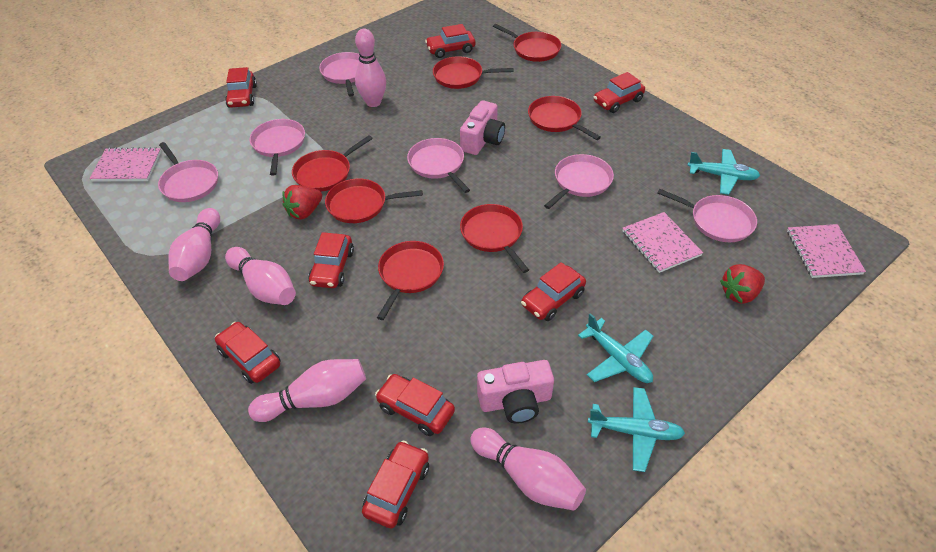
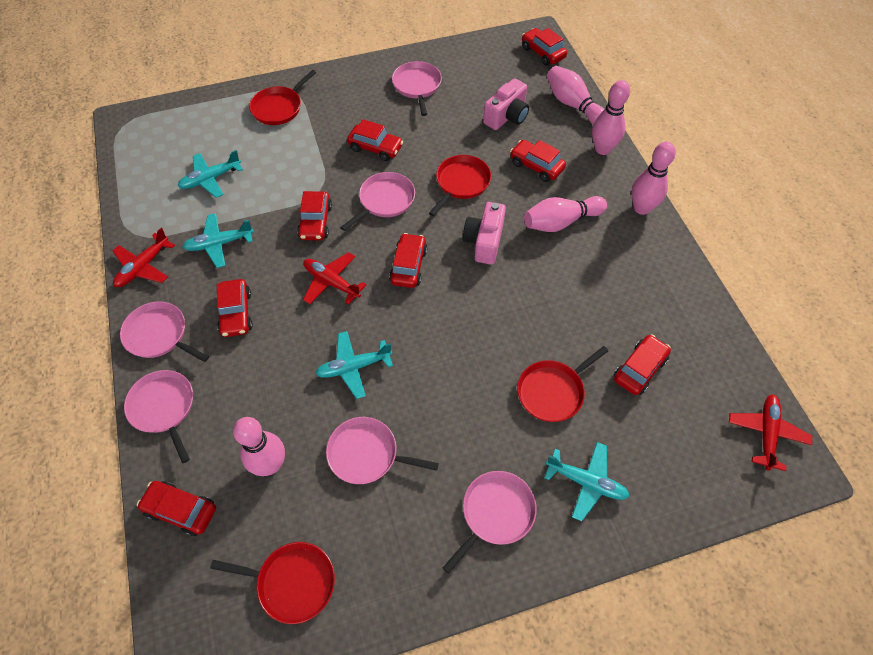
pink notebook: [90,147,161,182] [623,212,703,273] [787,224,866,278] = 3 -> none = 0
red pan: [292,135,373,192] [325,178,423,223] [377,241,444,320] [433,56,514,89] [460,204,529,273] [493,24,561,62] [528,96,601,140] = 7 -> [210,542,335,624] [249,70,316,125] [429,155,491,216] [517,346,608,422] = 4
red plane: none = 0 -> [112,228,175,287] [303,252,366,305] [729,394,812,471] = 3
red strawberry: [282,185,322,219] [720,264,765,303] = 2 -> none = 0
turquoise plane: [578,313,653,383] [588,387,685,472] [687,149,760,195] = 3 -> [178,150,243,198] [183,213,254,268] [315,331,393,399] [544,442,630,521] = 4

